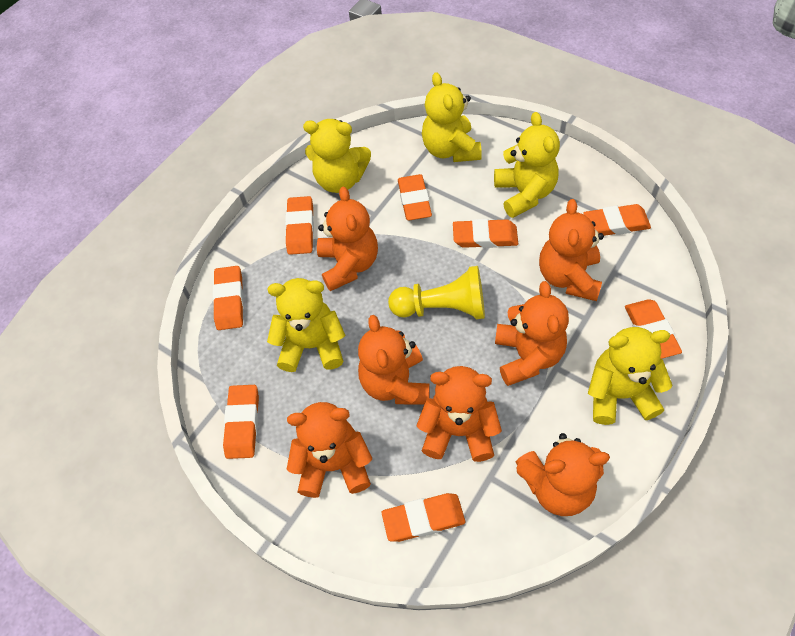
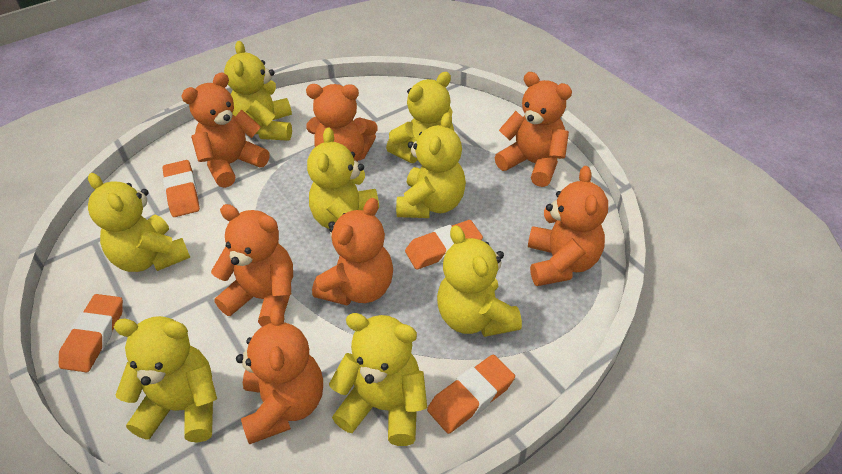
orange eraser: [213,266,244,330] [223,385,259,459] [285,196,314,255] [382,493,465,542] [398,174,432,220] [453,219,518,248] [583,204,651,236] [625,299,682,359] = 8 -> [59,294,123,373] [162,160,200,217] [405,220,483,270] [427,355,515,434] = 4
yellow pawn: [388,266,485,319] = 1 -> none = 0
yellow teddy bear: [267,278,345,372] [303,119,371,193] [422,72,482,162] [494,112,560,218] [588,327,673,425] = 5 -> [88,173,191,272] [114,316,217,443] [224,41,292,141] [307,127,379,229] [329,313,427,446] [386,72,454,163] [396,112,466,218] [437,225,522,337] = 8

